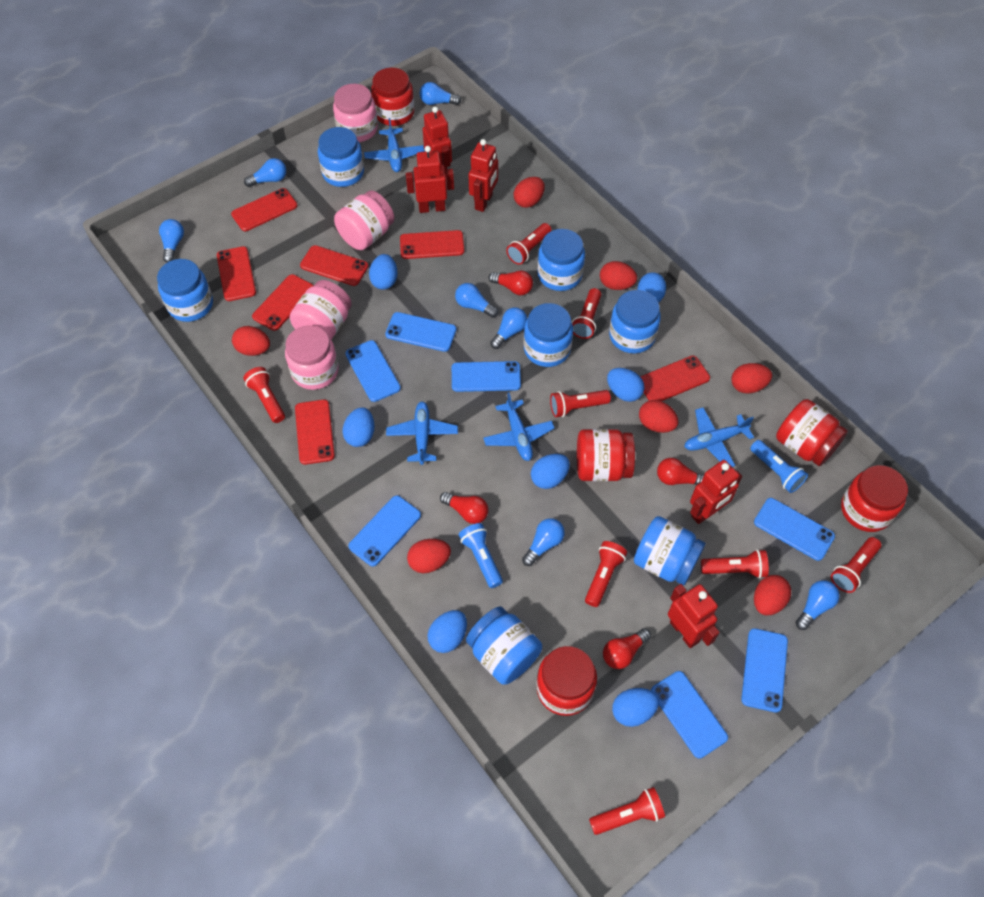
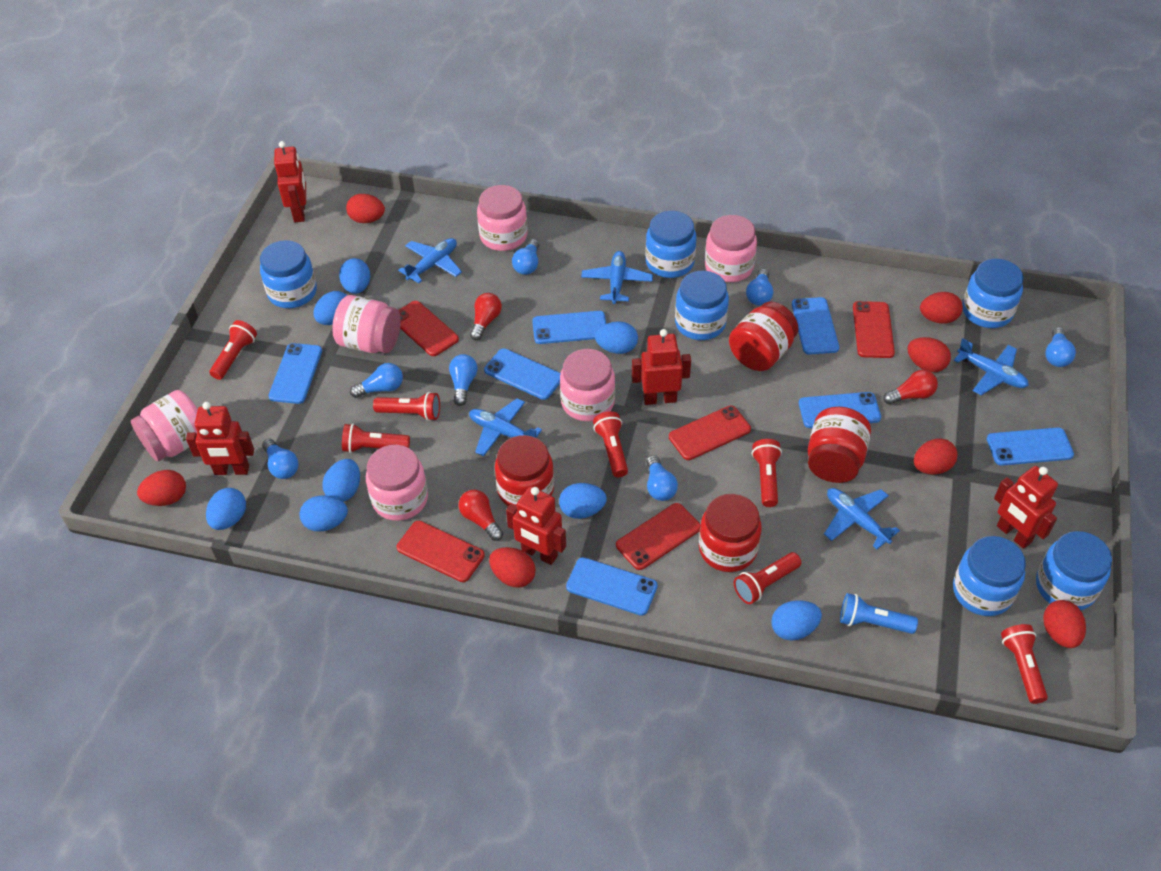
blue egg: [343,407,374,447] [369,254,397,290] [427,610,467,653] [531,454,570,489] [607,368,644,402] [612,688,659,727] [637,272,666,303] = 7 -> [206,488,246,530] [299,496,348,532] [313,291,347,325] [322,459,360,502] [339,258,370,294] [559,483,607,519] [595,321,638,354] [771,600,822,641] = 8
blue flashlight: [459,523,503,588] [750,440,808,493] = 2 -> [840,593,918,634] = 1
blue jar: [157,259,213,322] [318,127,364,187] [466,606,542,684] [524,303,573,367] [537,229,585,291] [609,290,661,353] [634,516,706,585] = 7 -> [260,240,317,308] [645,211,696,278] [675,271,729,340] [953,536,1026,616] [962,259,1024,328] [1036,531,1112,610] = 6
blue plane: [364,118,424,172] [386,402,458,465] [483,392,554,461] [684,408,754,467] = 4 -> [398,238,462,283] [469,398,542,456] [581,251,653,304] [824,488,900,549] [954,338,1029,395] = 5
pink jar: [285,325,339,390] [290,280,352,340] [333,84,378,142] [334,191,395,250] = 4 -> [131,390,198,462] [332,295,401,353] [366,445,428,521] [477,185,527,251] [560,349,615,421] [705,215,757,282] = 6
red flashlight: [243,367,285,423] [506,223,552,265] [550,390,611,417] [572,288,601,339] [585,541,627,607] [589,787,665,835] [701,549,769,578] [831,537,881,593] = 8 -> [210,320,257,380] [342,424,410,453] [373,392,440,421] [593,411,628,477] [734,552,801,604] [752,439,782,507] [1001,624,1048,704] = 7
red jar: [371,68,415,126] [536,646,597,716] [577,429,635,481] [776,399,848,466] [841,465,908,532] = 5 -> [495,435,554,506] [699,494,762,572] [729,302,799,371] [808,407,871,483] = 4
red light bulb: [440,492,489,524] [489,271,533,295] [603,628,651,669] [657,458,704,485] = 4 -> [459,490,503,541] [470,293,502,340] [884,370,938,405] = 3
red phone: [217,246,256,301] [231,188,298,231] [252,274,314,331] [295,400,335,465] [300,245,368,286] [400,230,464,259] [640,356,710,401] = 7 -> [397,521,485,582] [399,301,459,356] [616,503,701,570] [669,405,751,460] [853,301,895,358] = 5

